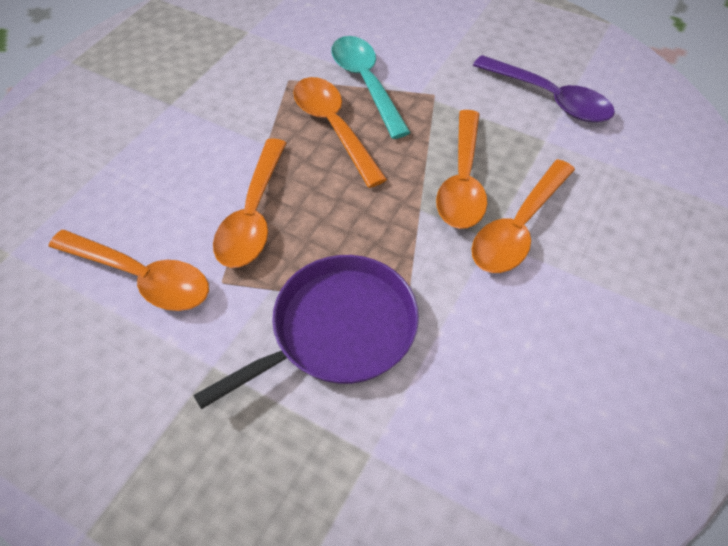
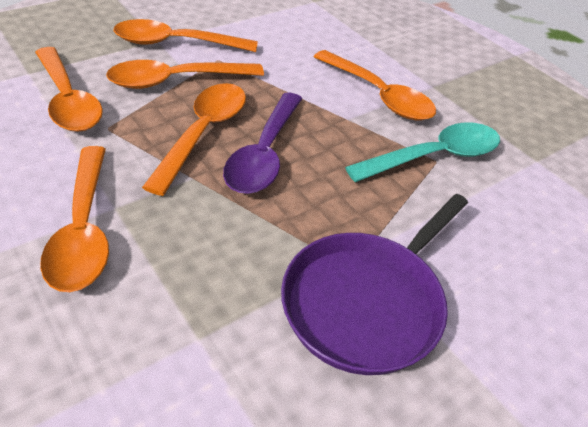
orange spoon: [49,230,209,311] [213,138,286,268] [293,77,387,188] [436,110,487,229] [471,159,575,273] = 5 -> [35,47,103,132] [40,146,109,292] [106,60,264,89] [114,19,258,52] [142,83,246,196] [314,50,436,120] = 6

